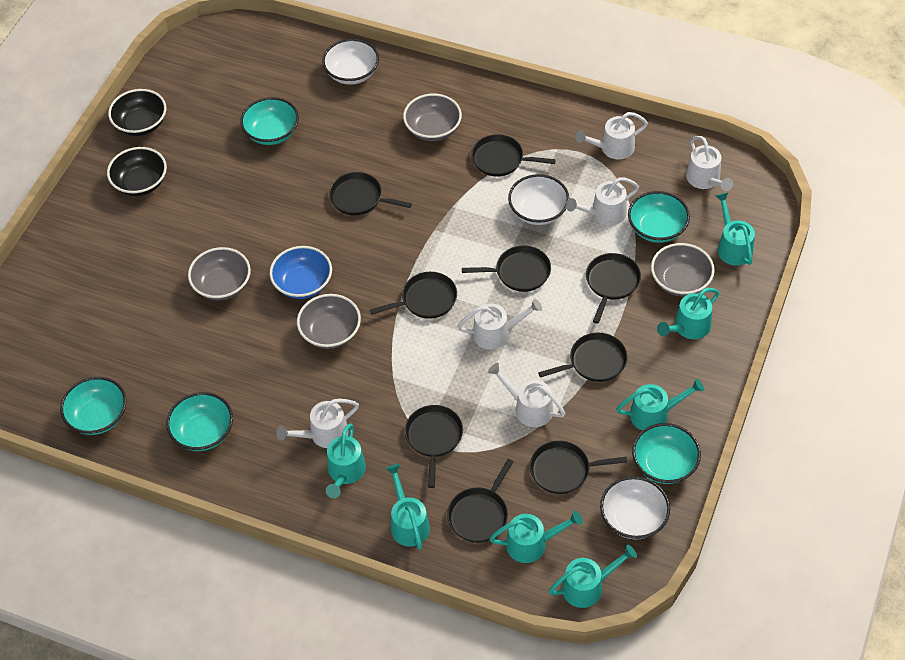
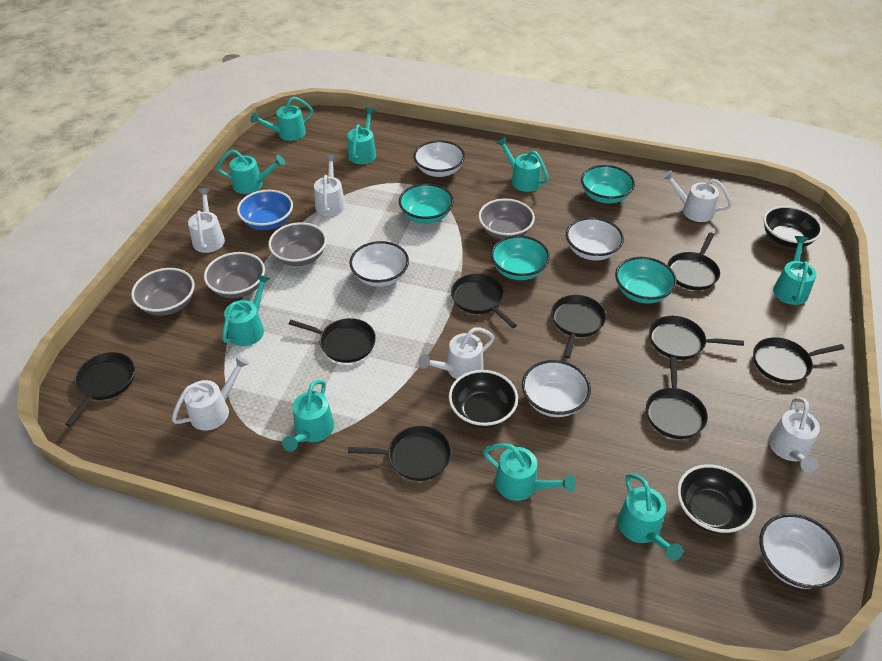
black bowl: [107,147,167,196] [108,89,166,136] = 2 -> [449,370,518,428] [677,464,756,534] [763,206,823,248] = 3
turquoise bowl: [60,377,127,435] [166,392,233,451] [240,97,299,145] [628,191,690,243] [632,423,701,484] = 5 -> [399,183,454,224] [491,235,550,280] [581,165,635,203] [615,257,677,304] = 4
turquoise watering can: [326,423,366,498] [385,464,430,550] [489,511,583,563] [549,545,637,608] [616,378,704,430] [657,288,719,339] [716,193,755,266] = 7 -> [217,149,285,194] [222,274,270,346] [250,97,313,141] [282,380,334,451] [348,108,376,164] [483,443,576,501] [496,137,549,192] [617,474,683,561] [773,236,817,305] = 9
white bowl: [322,39,379,85] [508,174,569,225] [600,476,670,540] = 3 -> [349,241,409,287] [413,140,465,177] [522,360,591,417] [566,217,624,260] [759,513,844,589] = 5

